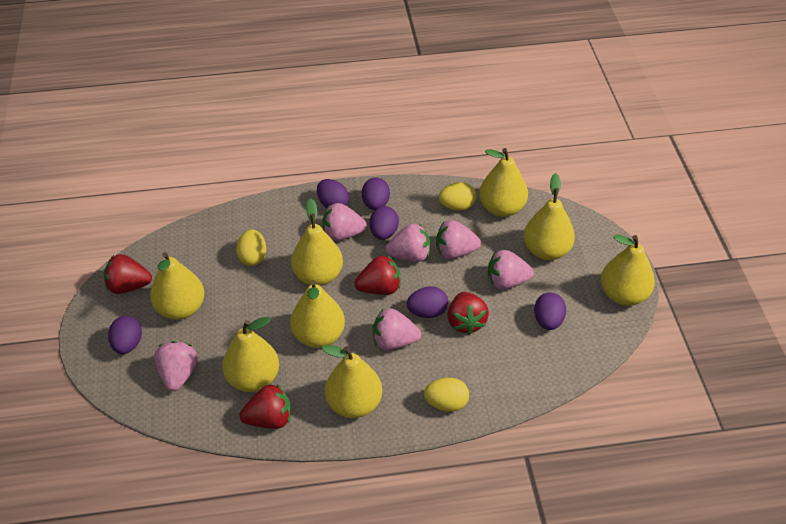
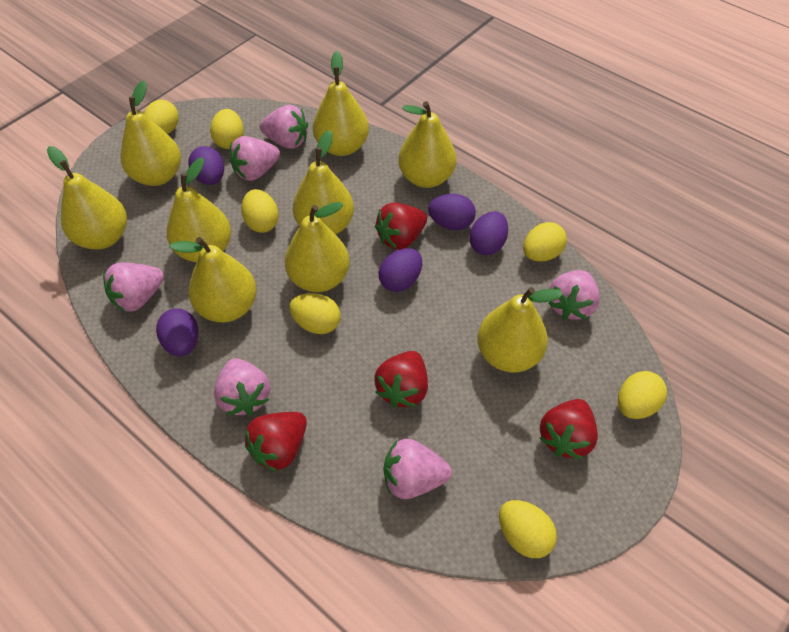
purple egg: [108,316,142,354] [317,179,349,208] [362,177,390,210] [369,206,399,240] [407,286,448,318] [534,293,566,330] = 6 -> [156,309,198,357] [189,146,224,185] [379,248,422,292] [428,194,476,230] [469,211,508,255] = 5
yellow egg: [236,229,266,266] [424,378,469,412] [439,182,476,211] = 3 -> [144,100,179,134] [210,109,244,149] [241,189,279,233] [289,293,341,334] [499,500,557,558] [523,222,567,262] [618,371,667,419] = 7
yellow pear: [150,252,205,320] [222,317,279,392] [290,280,345,348] [291,198,343,286] [322,345,382,418] [479,148,528,217] [524,173,575,260] [601,235,655,306] = 8 -> [47,146,127,249] [120,81,181,186] [167,157,231,262] [169,237,257,322] [285,202,350,292] [293,130,354,234] [313,51,369,156] [398,101,456,188] [477,287,563,372] = 9

